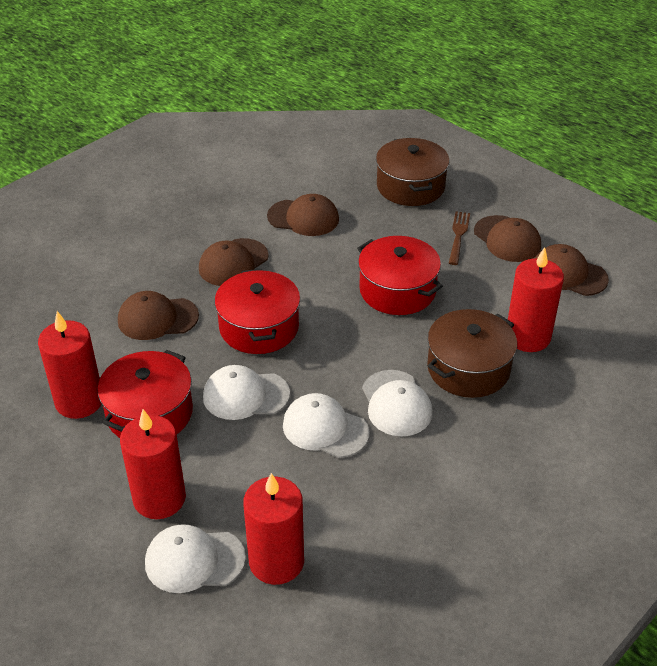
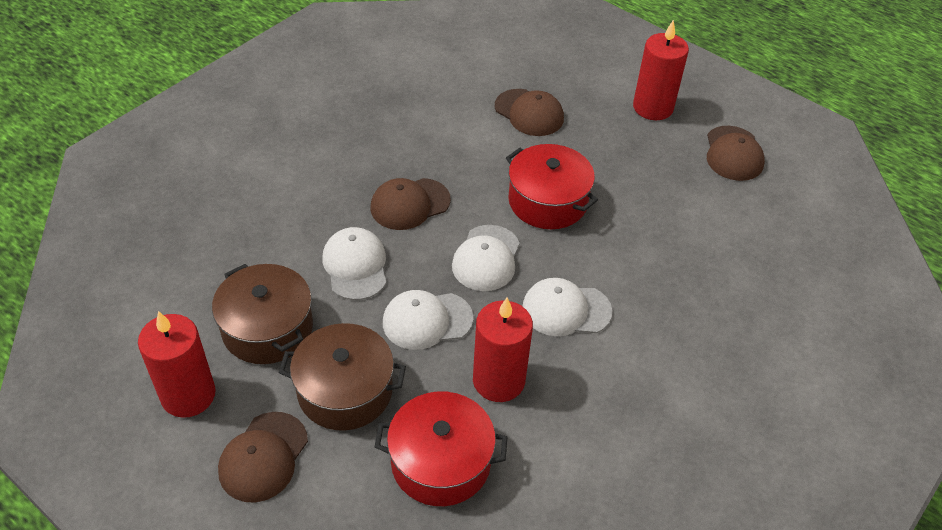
brown cap: [118,291,199,340] [199,238,269,286] [267,194,339,236] [474,215,541,262] [535,244,609,296] = 5 -> [218,412,308,502] [371,178,451,230] [495,89,564,136] [707,126,765,181] = 4
brown fork: [449,211,470,265] = 1 -> none = 0
red candle: [38,311,101,419] [120,409,186,519] [243,473,304,585] [508,247,564,352] = 4 -> [138,311,216,418] [473,298,533,402] [633,20,689,120] = 3
red pot: [98,350,193,438] [215,269,300,354] [357,236,443,315] = 3 -> [375,391,507,506] [506,144,598,229] = 2

